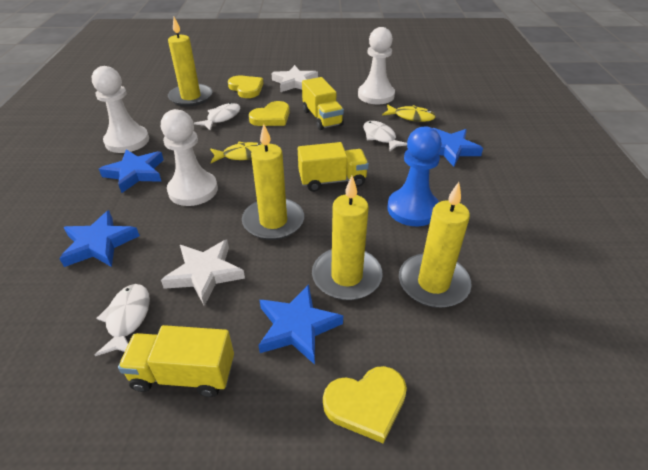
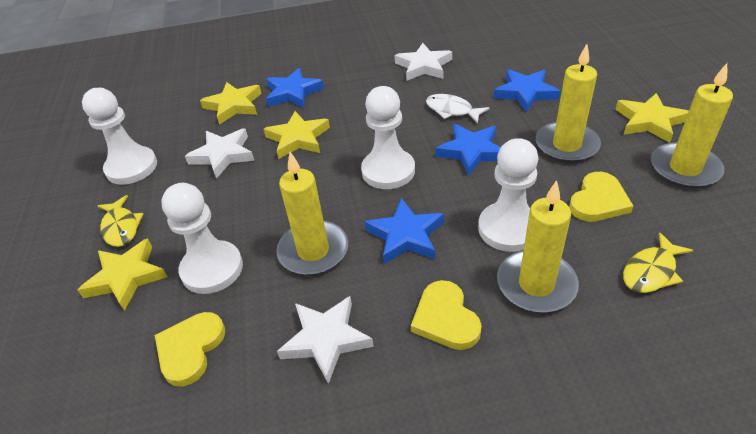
blue pawn: [387,126,442,226] = 1 -> none = 0
white fish: [95,284,150,356] [194,103,240,131] [363,121,407,151] = 3 -> [426,94,489,123] = 1
white pawn: [92,66,149,153] [161,109,218,206] [358,27,395,104] = 3 -> [82,88,157,185] [161,183,243,294] [361,86,415,189] [478,138,539,252] = 4
white star: [161,240,245,306] [271,65,318,92] = 2 -> [185,129,254,179] [277,296,374,384] [395,43,452,81] = 3
yellow star: none = 0 -> [78,239,167,311] [200,82,262,125] [264,111,330,159] [615,93,689,143] = 4
yellow truck: [118,325,234,397] [298,142,369,192] [302,77,344,130] = 3 -> none = 0

